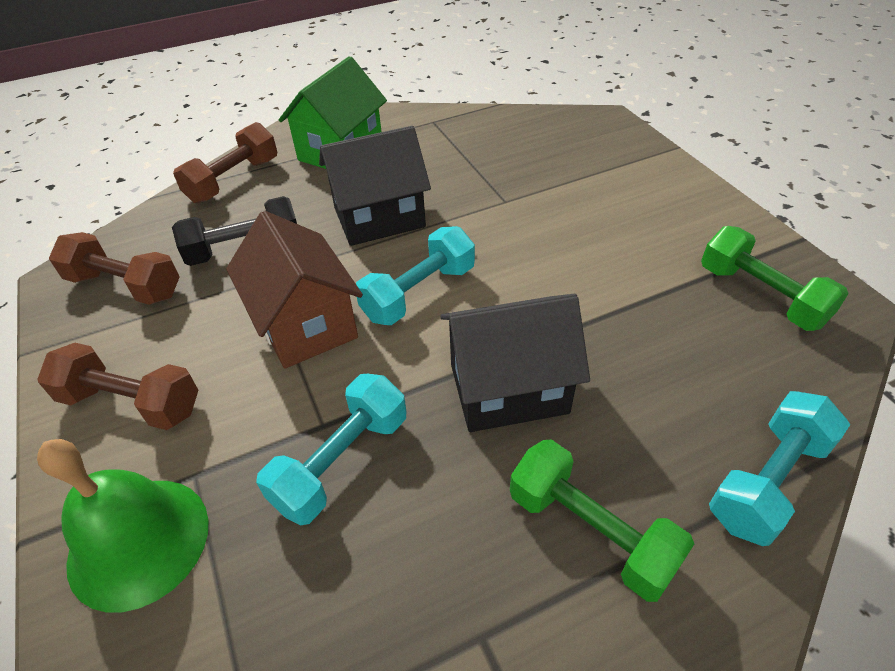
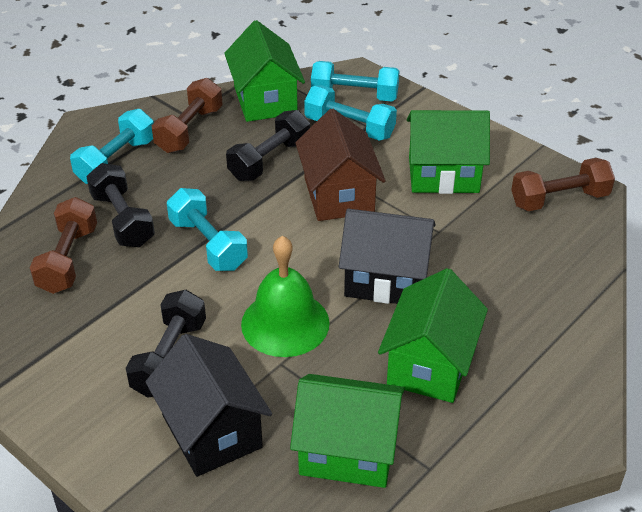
black dumbbell: [172,196,297,266] = 1 -> [86,163,155,247] [126,290,206,398] [226,110,310,181] = 3
green dumbbell: [510,440,694,602] [701,226,849,331] = 2 -> none = 0
green house: [279,56,387,169] = 1 -> [224,20,305,122] [290,374,405,488] [378,268,488,403] [407,110,490,194] = 4
turquoise dumbbell: [256,374,407,526] [356,226,475,325] [709,391,850,546] = 3 -> [70,109,154,184] [167,188,248,271] [304,85,397,141] [311,61,399,102] = 4

